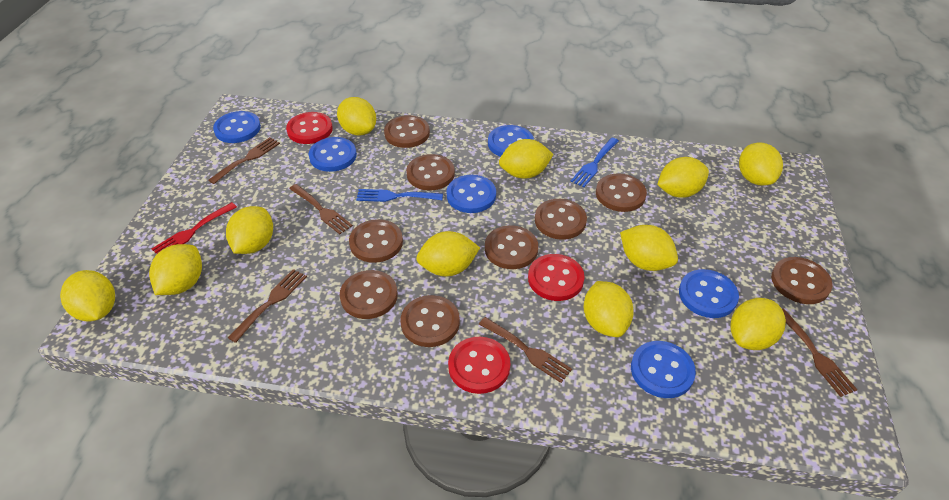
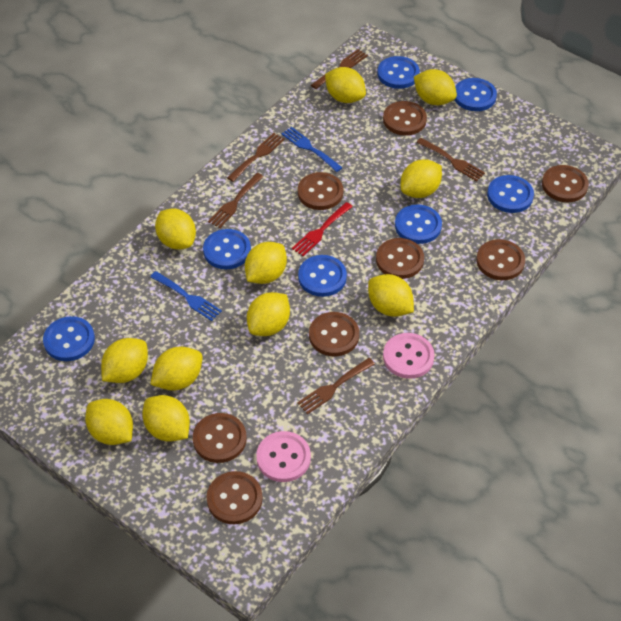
blue button: [213,111,261,143] [308,137,357,172] [446,175,496,213] [488,125,534,157] [631,341,696,398] [679,269,739,318] = 6 -> [43,316,95,361] [203,229,251,269] [298,255,347,297] [377,56,420,89] [395,204,442,244] [455,78,497,111] [487,175,534,213] = 7
brown button: [340,270,398,319] [349,219,403,263] [384,115,430,148] [401,295,460,347] [406,154,455,191] [485,225,538,269] [535,199,587,240] [596,173,647,212] [771,257,833,304] = 9 -> [193,413,247,463] [207,471,263,524] [298,172,343,210] [309,312,359,356] [376,238,424,279] [383,101,427,135] [476,239,525,280] [542,165,589,202] = 8
pink button: none = 0 -> [256,431,311,482] [383,333,435,379] = 2
red button: [286,112,333,144] [448,337,511,394] [528,254,585,301] = 3 -> none = 0

